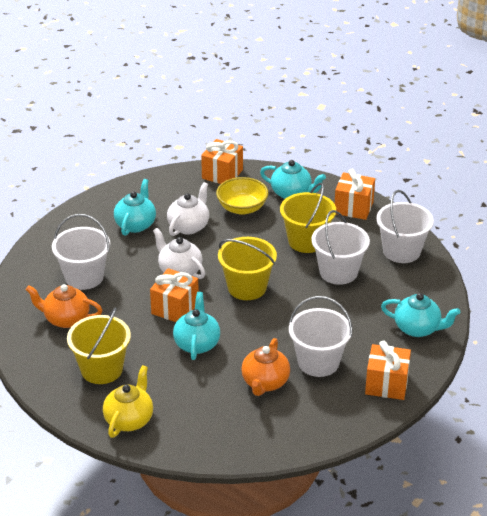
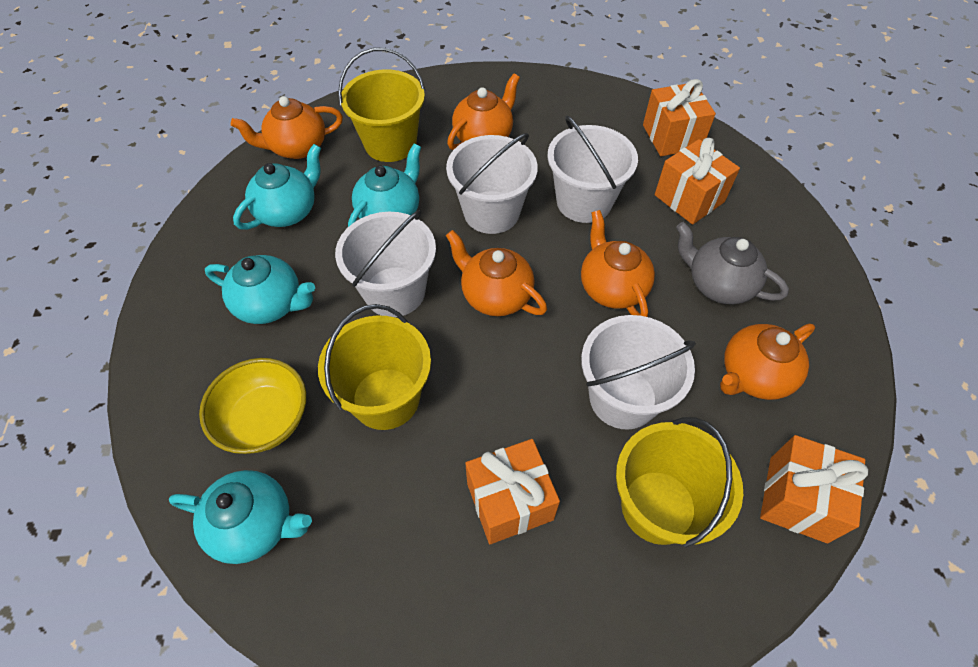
grey teapot: none = 0 -> [676,222,789,304] = 1
orange teapot: [26,284,102,328] [241,338,290,396] = 2 -> [231,96,343,159] [446,230,547,316] [447,74,520,150] [581,210,655,317] [720,323,815,400] = 5
white teapot: [153,228,205,279] [167,182,209,236] = 2 -> none = 0
yellow teapot: [103,365,153,438] = 1 -> none = 0

